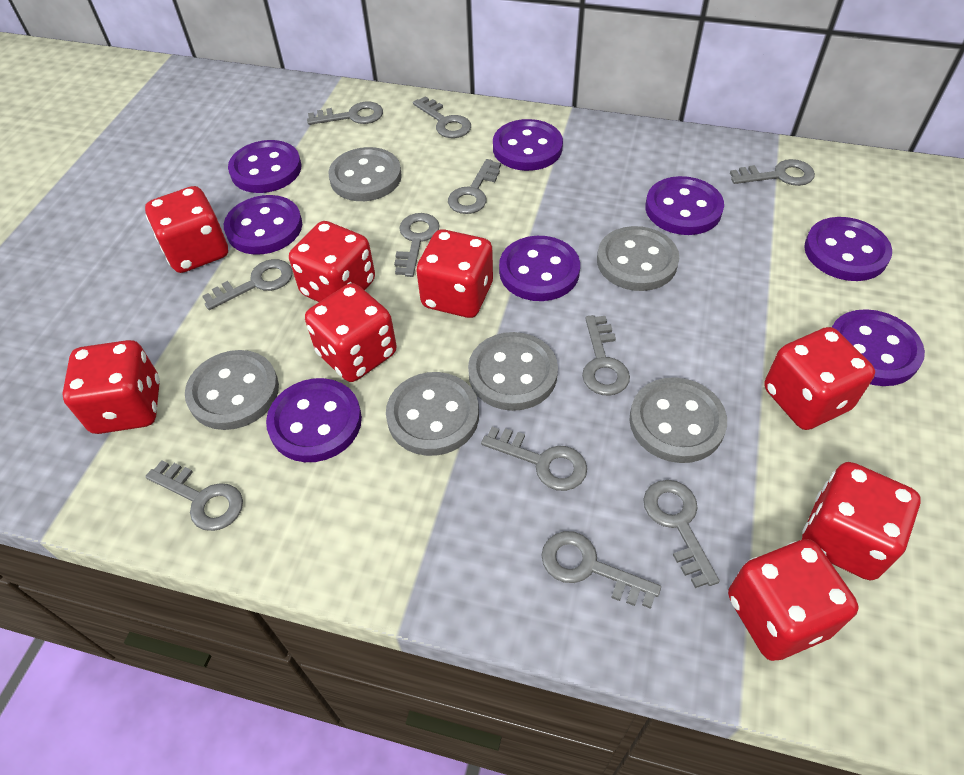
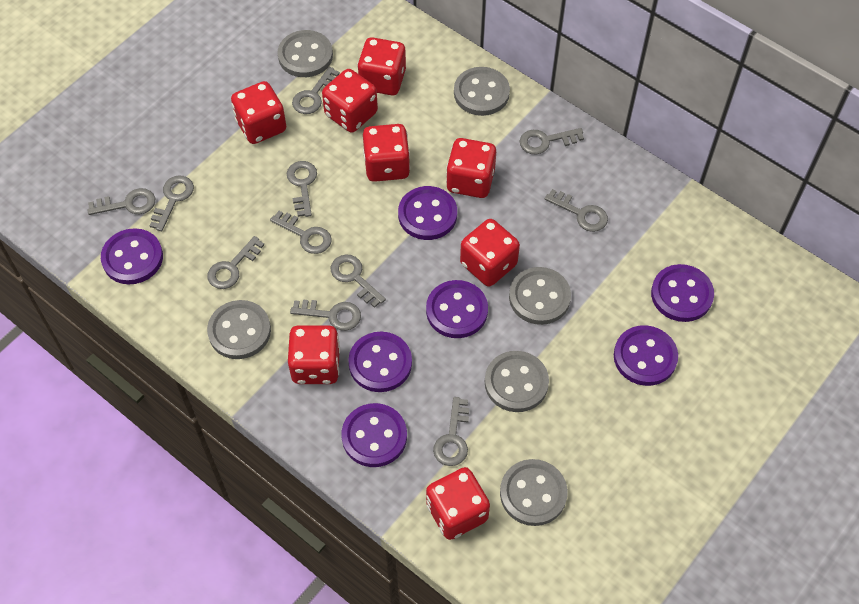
purple button: [224,195,302,255] [228,140,301,193] [266,378,362,462] [493,119,563,171] [499,236,580,301] [645,176,724,235] [804,217,892,281] [832,309,925,386] = 8 -> [101,228,163,284] [342,403,407,467] [348,332,412,392] [398,186,457,240] [426,280,488,338] [614,325,678,386] [651,264,714,322] = 7

